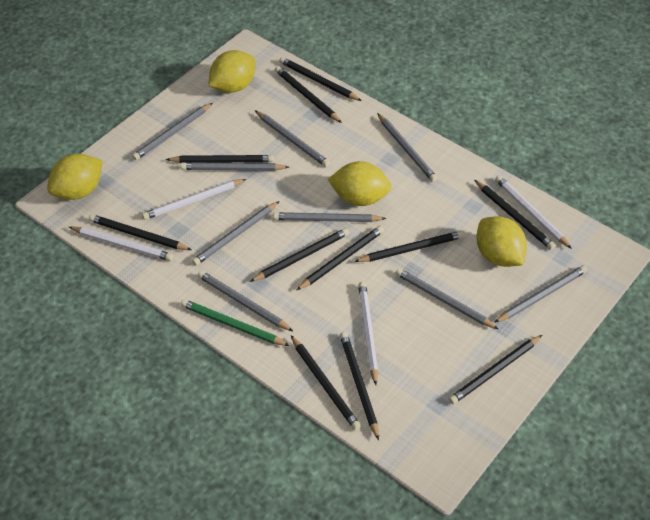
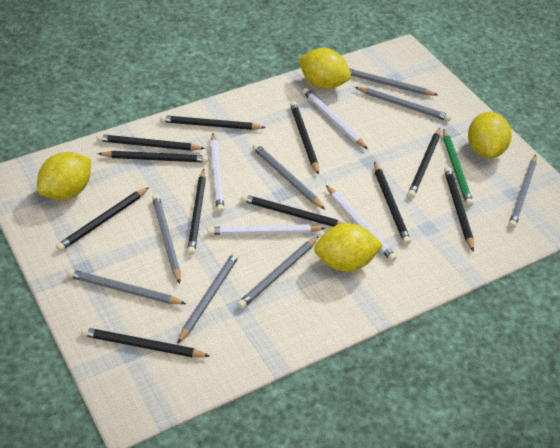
grey pencil: [132,103,212,160] [180,162,289,171] [192,201,280,266] [197,271,293,331] [255,110,330,167] [273,212,386,222] [377,113,438,182] [395,268,498,329] [494,265,587,323] = 9 -> [67,269,186,304] [152,194,180,284] [177,252,239,344] [237,236,319,309] [253,143,325,209] [349,68,438,96] [355,87,451,121] [509,155,536,228] = 8

